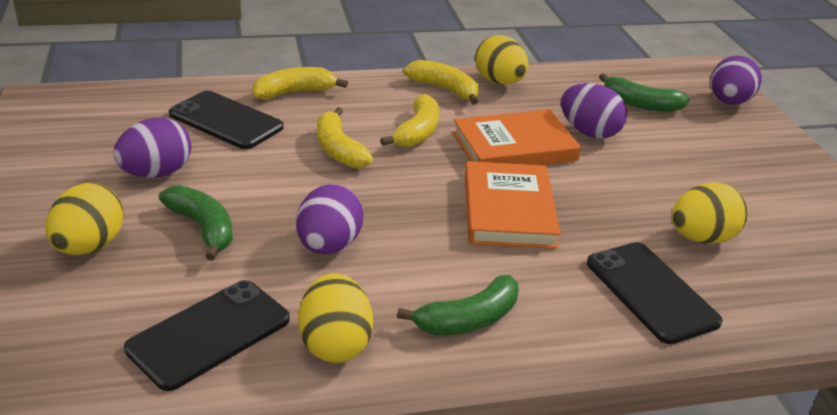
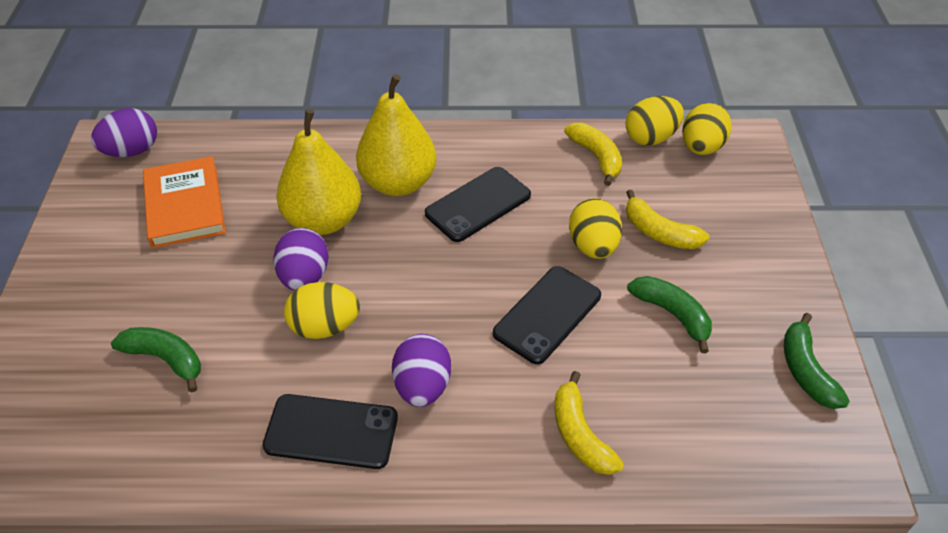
orange book: [453,109,581,165] [465,161,561,249] = 2 -> [143,156,226,248] = 1
purple egg: [113,118,191,178] [296,184,364,254] [561,83,627,138] [711,55,762,105] = 4 -> [91,108,157,157] [273,228,329,291] [392,334,451,407] = 3
yellow banana: [252,67,348,100] [317,107,373,168] [380,94,439,148] [403,60,479,105] = 4 -> [555,371,624,475] [564,123,622,186] [626,190,709,249] = 3
yellow pear: none = 0 -> [276,109,361,235] [356,74,436,196] = 2

